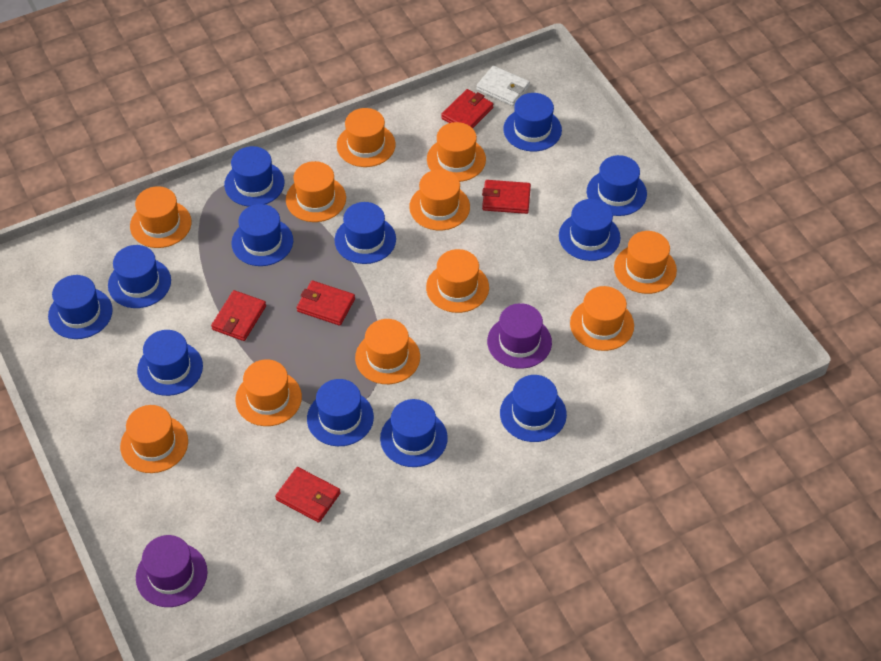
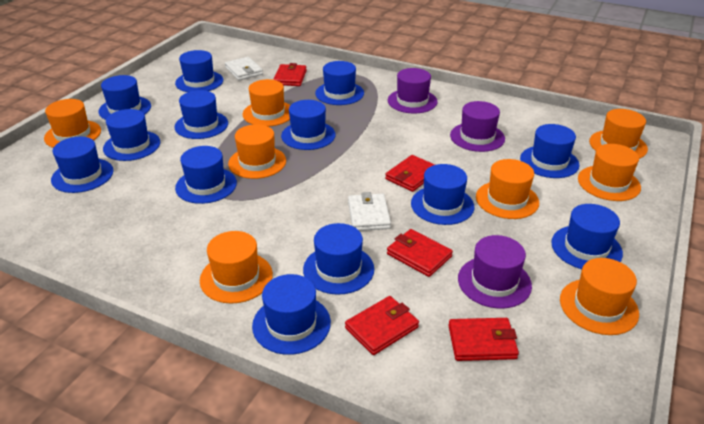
blue hat: [48,275,113,339] [108,245,171,308] [137,330,203,396] [224,146,284,207] [231,204,293,266] [307,379,374,446] [335,202,396,264] [380,399,448,467] [500,375,567,442] [503,93,562,152] [559,199,620,261] [587,155,647,216] = 12 -> [51,137,113,193] [99,75,151,120] [103,109,160,161] [175,50,223,92] [175,90,228,139] [175,146,237,204] [252,274,331,355] [281,100,336,150] [303,223,374,295] [315,61,364,105] [411,164,474,225] [520,124,579,178] [551,204,623,269] = 13
orange hat: [120,405,188,473] [130,186,191,248] [235,359,302,426] [286,161,346,222] [337,108,395,167] [355,319,420,384] [409,169,470,230] [426,249,489,313] [427,122,486,182] [570,286,634,351] [614,231,677,294] = 11 -> [44,99,101,148] [200,231,273,304] [228,124,286,179] [243,79,290,127] [476,159,539,219] [560,258,639,335] [578,144,641,201] [589,109,648,159] = 8
purple hat: [136,535,207,607] [487,303,552,369] = 2 -> [388,68,438,113] [450,101,505,152] [458,235,532,309] = 3
white wallet: [476,66,530,106] = 1 -> [225,57,263,80] [348,192,391,231] = 2

